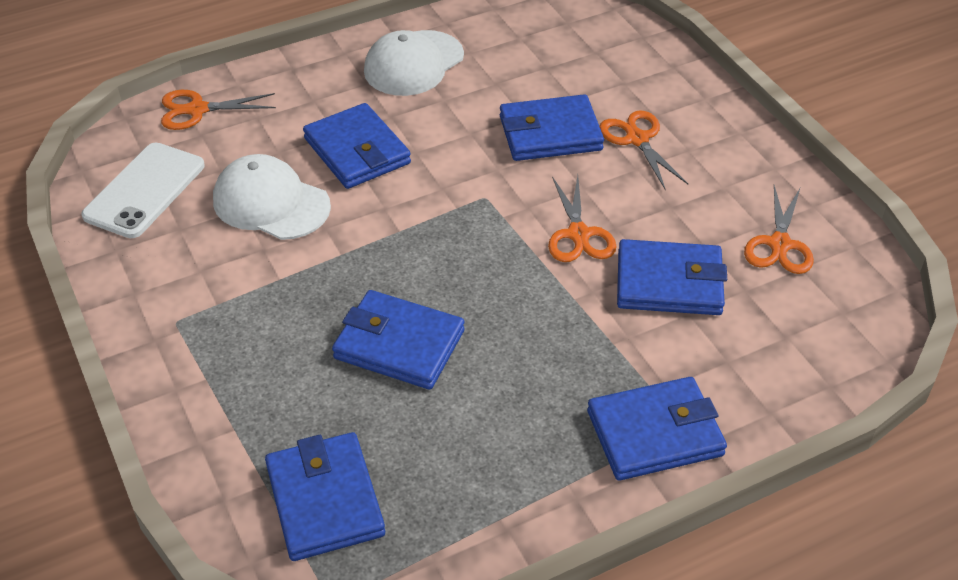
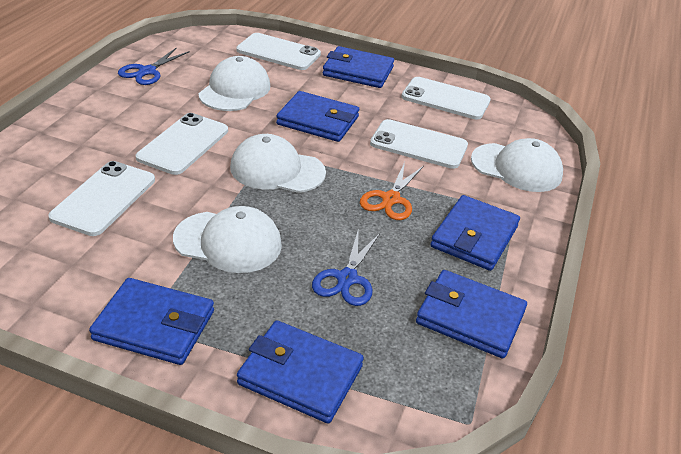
blue scissors: none = 0 -> [118,47,190,85] [312,228,380,306] = 2
orange scissors: [161,90,276,130] [548,176,617,262] [599,111,688,190] [744,185,814,274] = 4 -> [360,162,424,220] = 1
white cap: [213,154,331,240] [364,30,464,96] = 2 -> [173,206,282,273] [198,56,270,111] [230,134,326,193] [471,138,563,192] = 4
white phone: [81,143,205,238] = 1 -> [49,161,155,236] [136,113,228,175] [236,33,321,70] [370,119,468,169] [401,77,491,120] = 5

